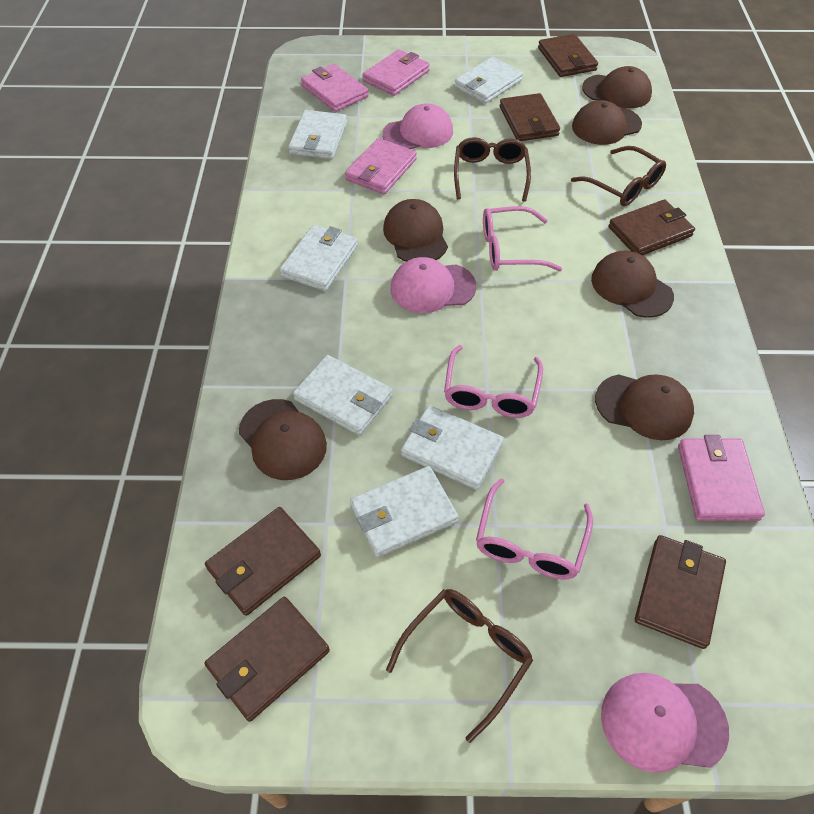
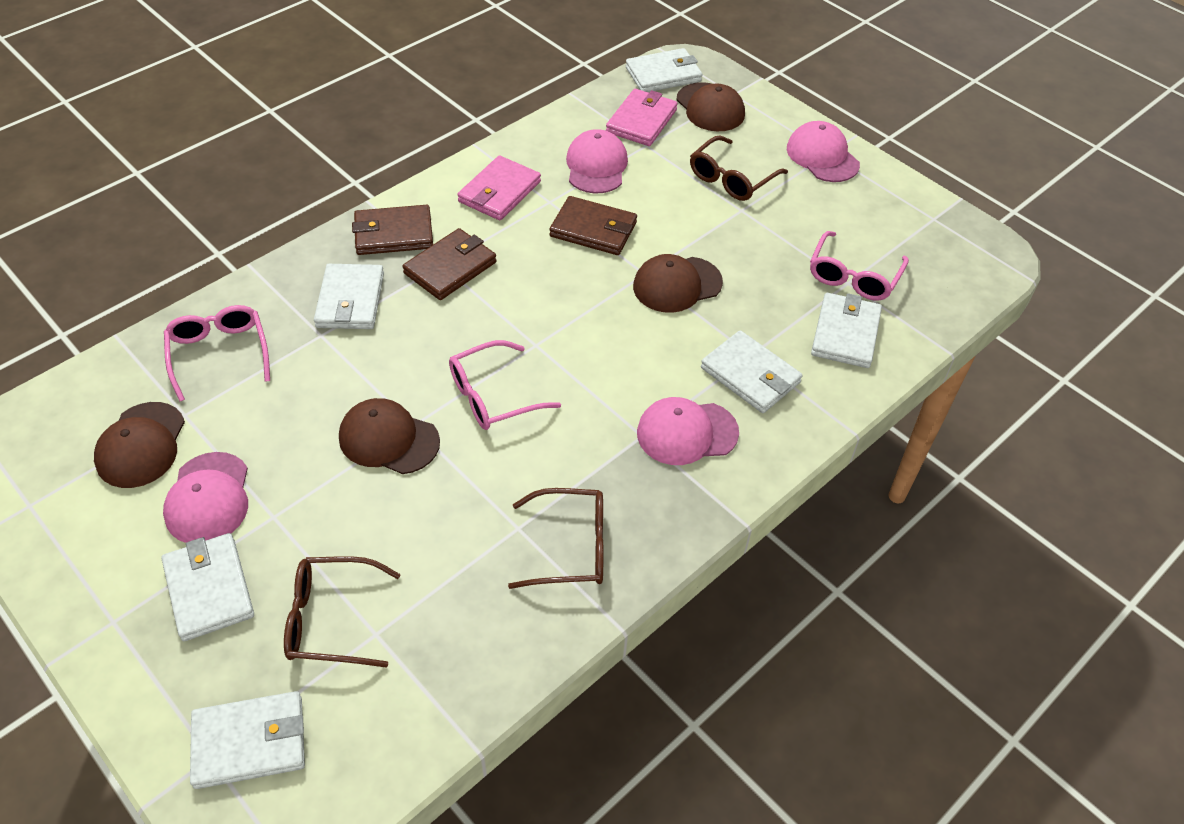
brown cap: [239,399,327,480] [383,199,448,262] [572,100,642,145] [582,66,652,108] [591,250,674,318] [595,374,694,440] = 6 -> [94,402,185,488] [339,398,440,474] [633,254,723,313] [676,82,745,131] = 4
brown wallet: [204,597,330,722] [205,507,321,616] [500,93,560,141] [538,34,598,77] [608,199,695,255] [635,535,726,649] = 6 -> [352,205,433,255] [402,228,497,300] [549,196,637,255] = 3
pink cap: [382,103,453,149] [391,257,476,313] [601,673,729,773] = 3 -> [163,452,248,543] [566,129,628,194] [637,397,739,465] [787,121,860,182] = 4
pink wallet: [301,64,369,112] [345,138,417,194] [363,49,430,96] [678,435,765,521] = 4 -> [457,155,541,220] [606,89,678,146] = 2

